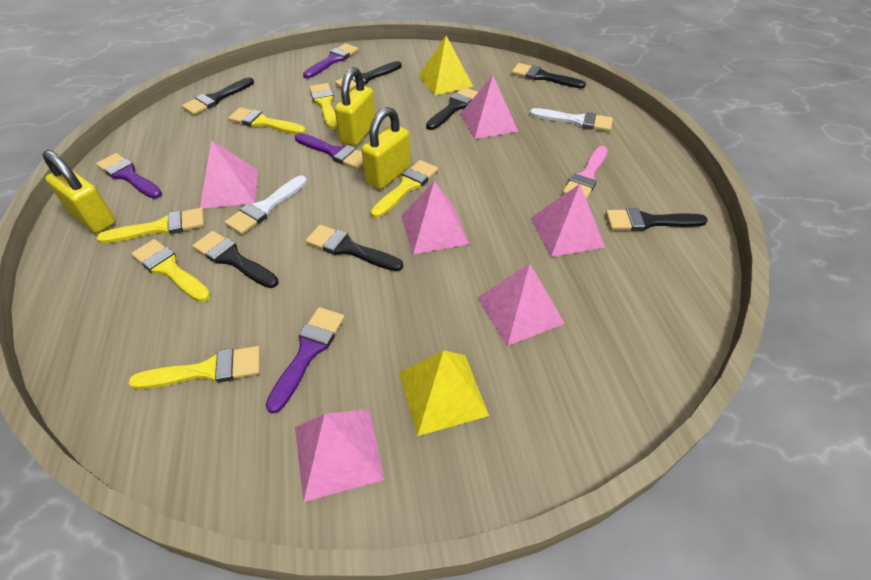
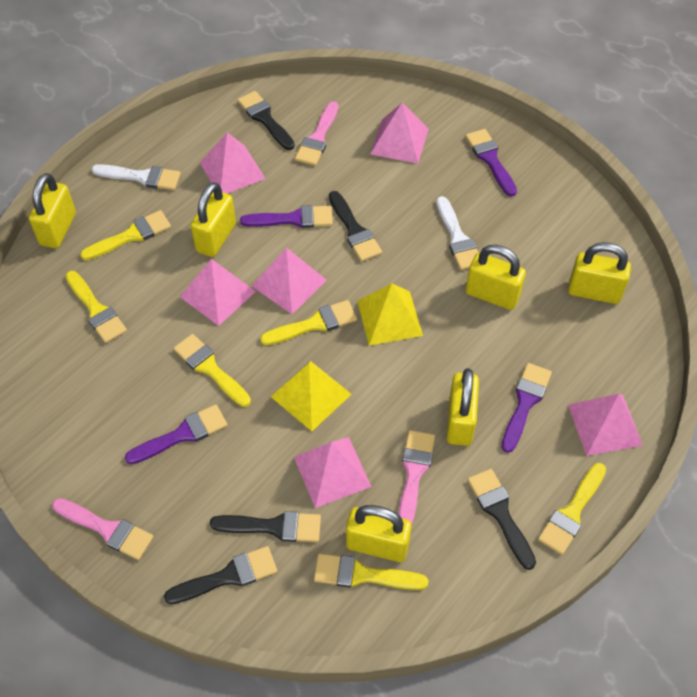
black brush: [182,77,254,115] [192,231,279,288] [306,225,403,271] [335,61,402,90] [426,87,478,130] [512,63,586,89] [606,208,708,231] = 7 -> [164,546,277,604] [210,511,321,542] [237,91,295,150] [329,191,382,262] [468,469,536,570] = 5
pink brush: [562,146,608,199] = 1 -> [52,498,153,560] [295,101,338,166] [398,430,435,525] = 3
yellow padlock: [42,150,116,233] [335,67,375,146] [361,107,410,189] = 3 -> [29,173,76,248] [191,182,236,257] [346,505,412,562] [446,368,479,446] [466,245,526,310] [568,242,631,304] = 6

